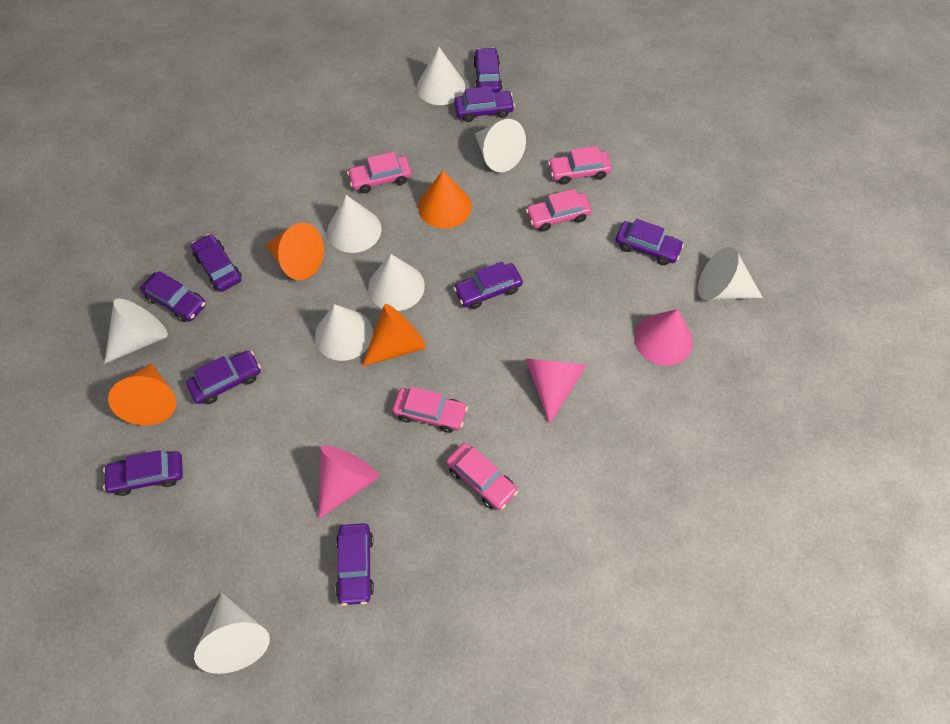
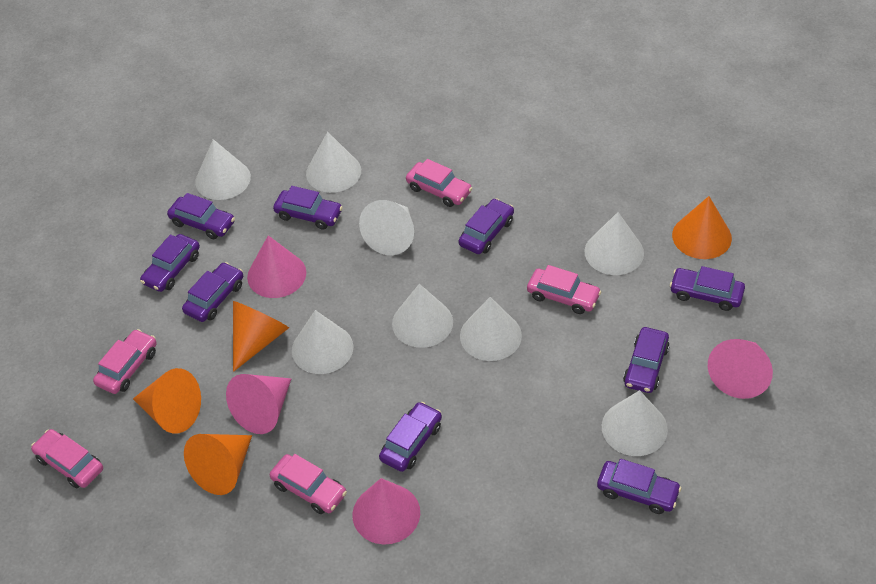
pink cone: [318,445,379,519] [526,359,587,424] [634,309,693,366] = 3 -> [226,374,291,434] [247,235,306,298] [352,478,420,544] [708,339,773,399] = 4

